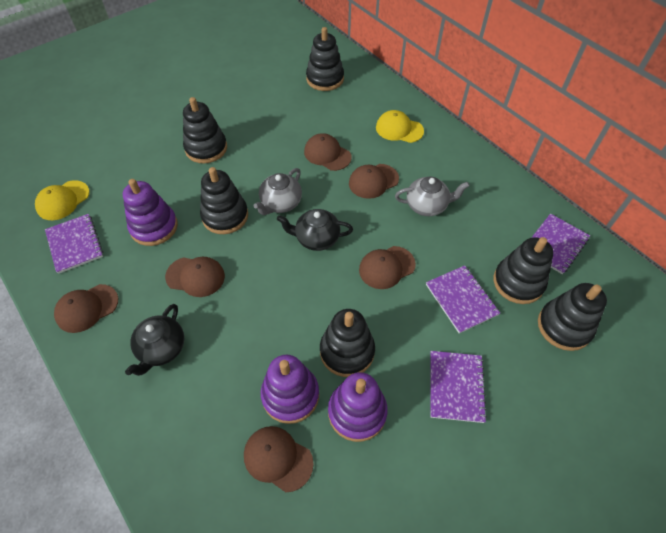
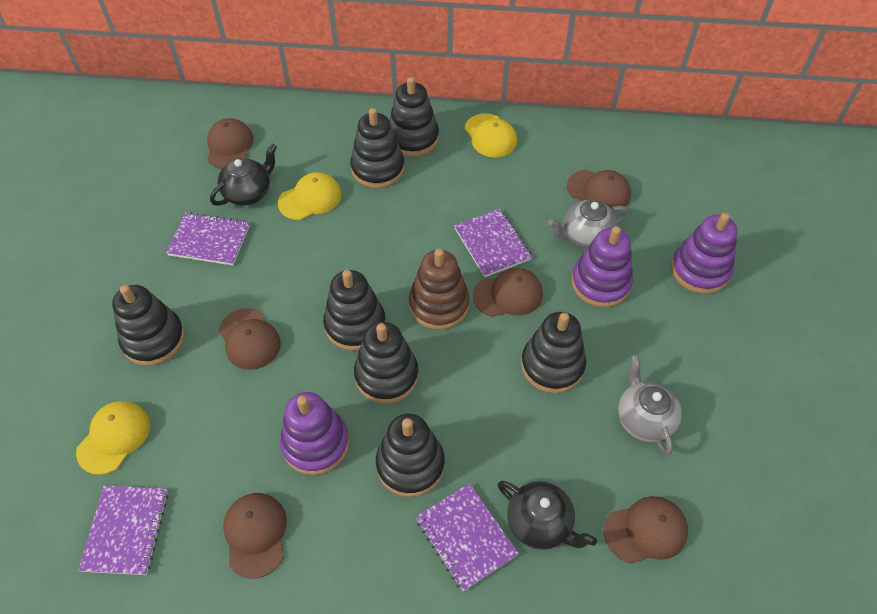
black stacking toy: [183,97,227,163] [200,167,248,234] [306,27,344,91] [320,309,375,377] [493,237,554,304] [538,283,607,351] = 6 -> [112,285,185,366] [323,270,386,351] [350,108,405,188] [354,322,419,404] [376,414,445,497] [389,77,439,157] [521,312,586,393] = 7
brown stacking toy: none = 0 -> [409,249,470,330] = 1
yellow cap: [35,181,90,220] [376,110,424,143] = 2 -> [76,401,150,475] [278,172,342,220] [465,113,517,158] = 3

